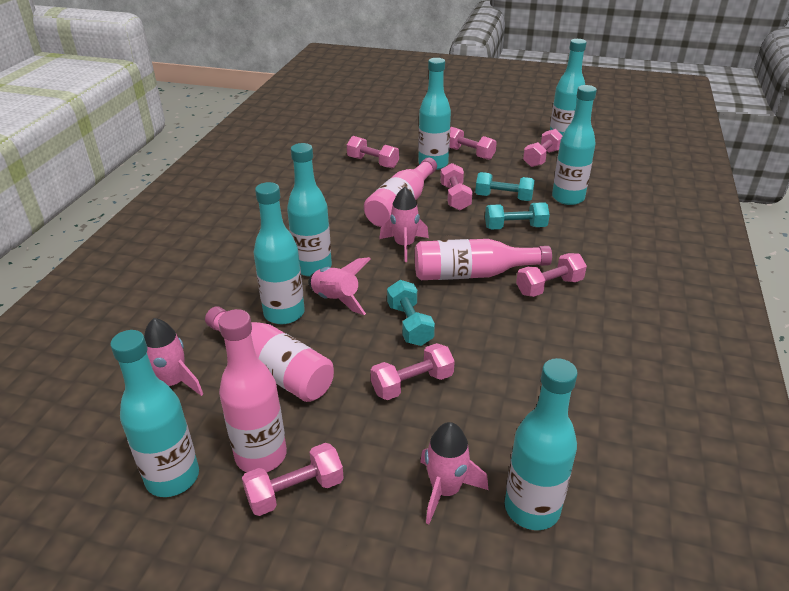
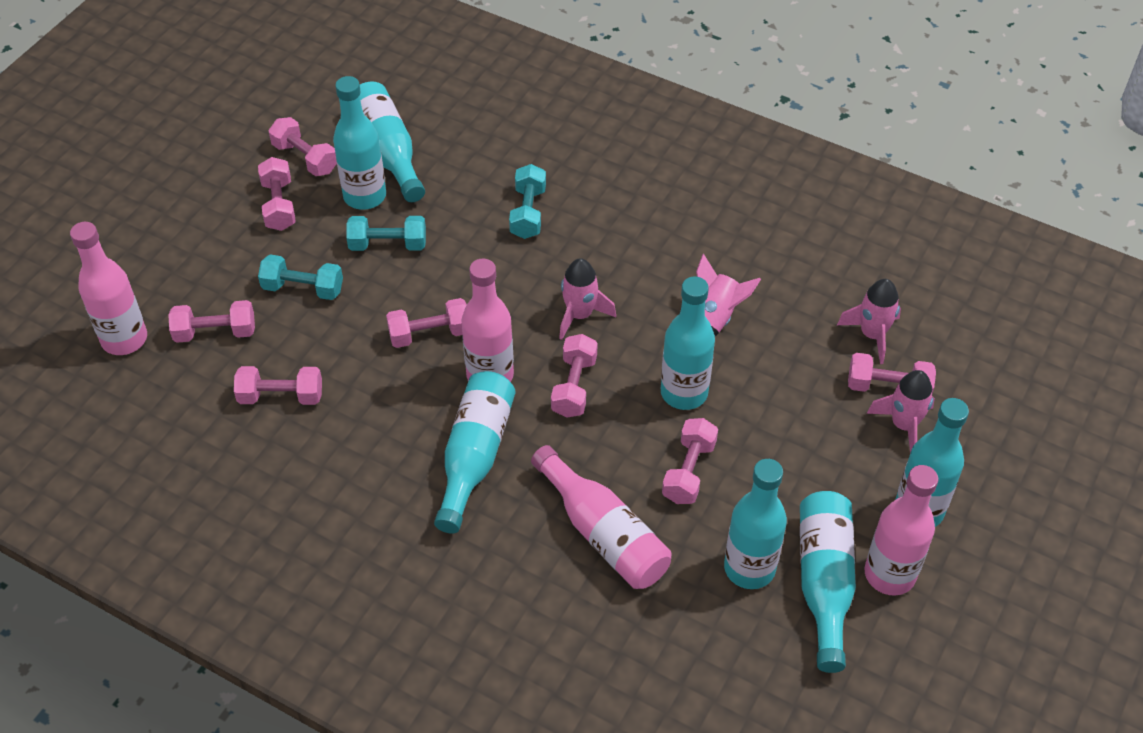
pink dumbbell: [242,443,344,516] [347,136,399,169] [371,343,455,400] [440,163,473,210] [449,127,497,160] [516,253,587,297] [523,129,563,167] = 7 -> [168,300,255,343] [234,366,322,405] [258,157,296,231] [268,117,337,176] [386,298,467,348] [551,334,597,418] [662,418,718,504] [848,353,936,393] = 8

